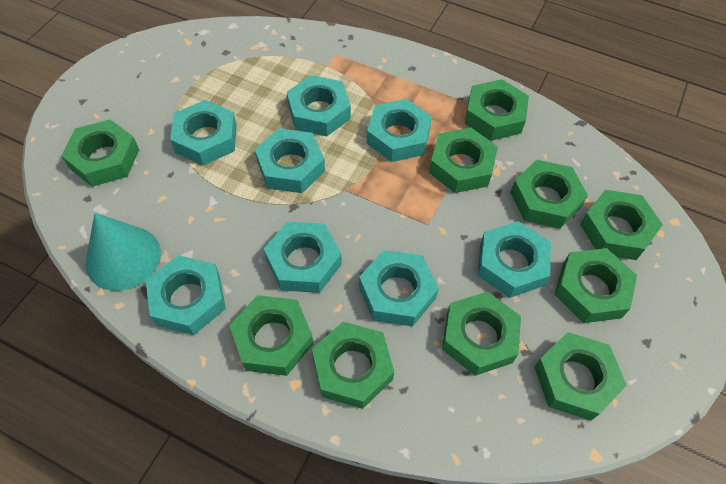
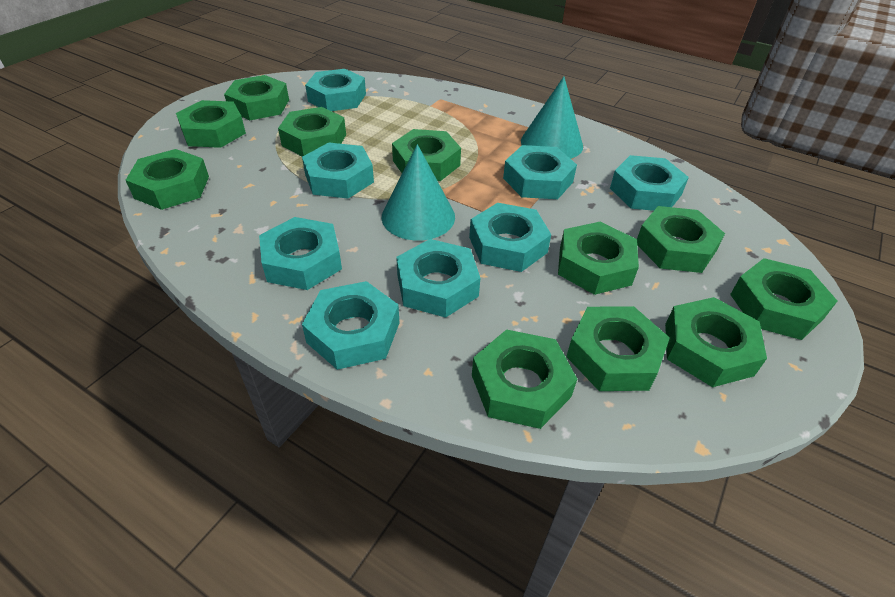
green nut: [61,120,139,187] [229,295,313,376] [312,322,394,409] [429,128,498,193] [442,292,521,376] [465,79,529,141] [511,160,588,229] [534,332,627,421] [555,248,637,323] [580,190,663,260] = 10 -> [126,149,209,210] [176,100,246,148] [224,75,289,120] [278,107,346,157] [392,129,461,181] [472,329,577,429] [558,222,639,295] [566,306,670,391] [637,206,725,273] [665,297,767,387] [730,258,837,340] = 11
turquoise cone: [86,213,161,291] = 1 -> [382,144,455,241] [521,77,583,159] = 2

